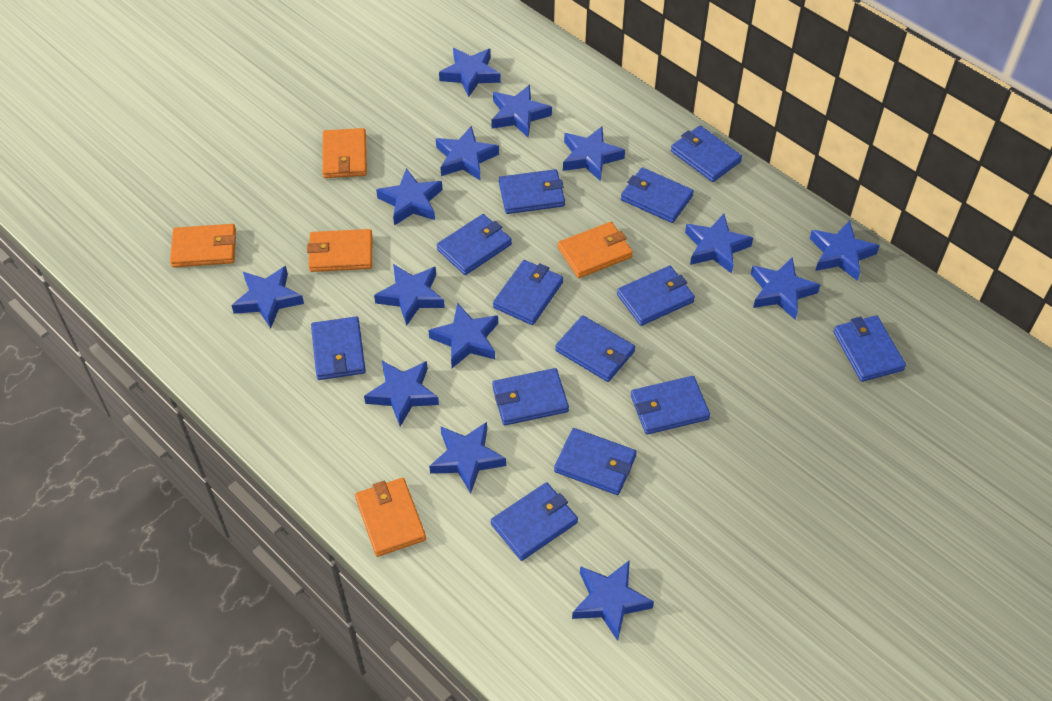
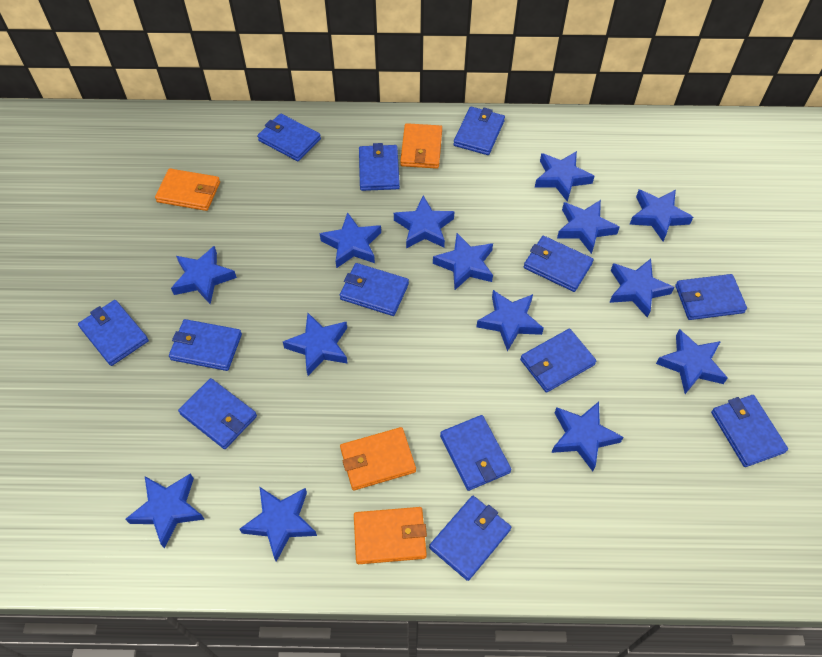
orange wallet: [170,224,236,267] [307,229,372,272] [322,128,367,178] [355,478,426,557] [558,222,633,278] = 5 -> [155,168,220,211] [340,427,416,490] [354,507,427,564] [400,123,442,169] = 4

